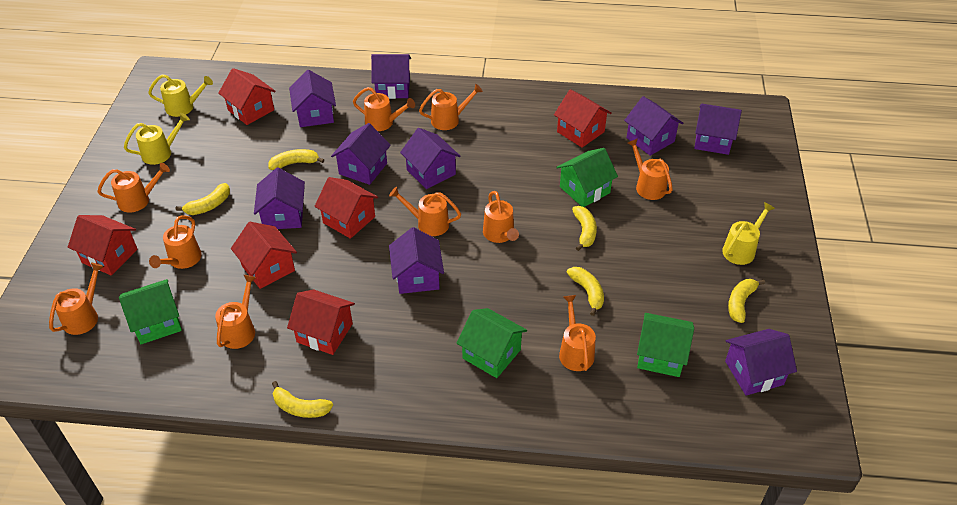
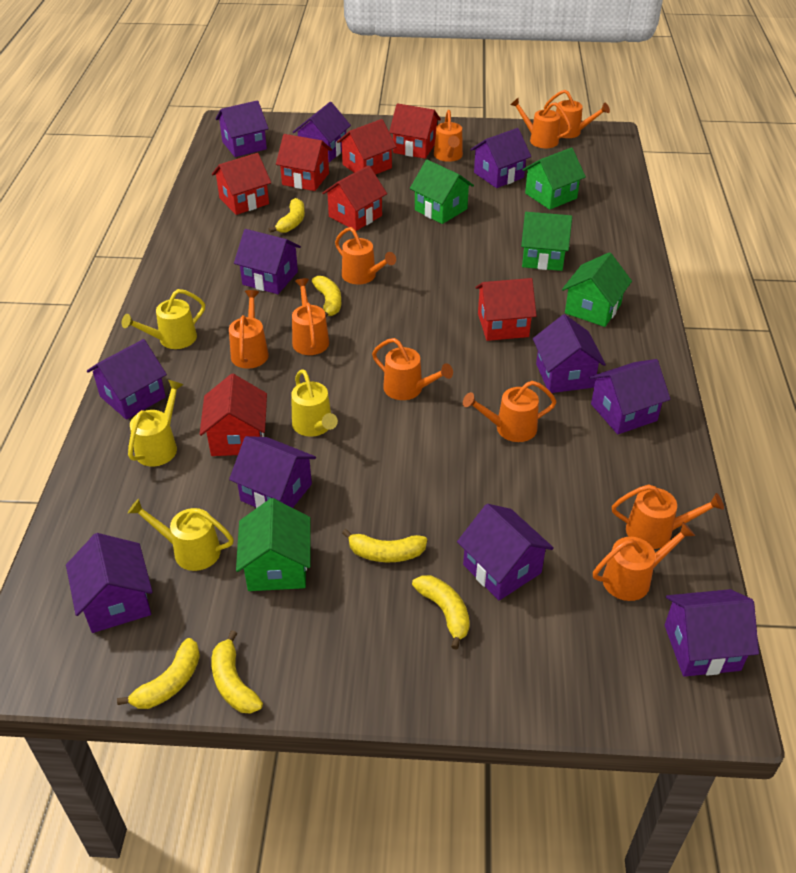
green house: [119,279,182,344] [457,308,527,378] [556,148,618,207] [637,313,694,377] = 4 -> [236,498,311,591] [410,160,474,224] [521,212,572,271] [522,148,586,210] [562,252,632,327] = 5
purple house: [254,168,305,229] [289,70,336,127] [331,123,391,185] [371,54,411,99] [389,227,444,294] [400,128,460,189] [624,96,683,156] [694,104,742,155] [725,329,797,395] = 9 -> [66,533,153,633] [87,339,167,420] [216,100,269,157] [229,436,316,508] [234,229,301,294] [293,102,351,162] [457,504,554,600] [471,128,531,188] [533,314,606,393] [589,359,671,434] [665,589,759,677] = 11
red house: [68,215,138,276] [219,68,276,125] [231,222,297,289] [287,289,355,355] [314,177,378,239] [554,89,612,148] = 6 -> [200,374,267,456] [212,153,271,215] [276,134,332,191] [322,165,387,231] [337,119,397,175] [389,103,441,159] [475,278,537,341] = 7
yellow watering can: [124,113,190,165] [148,74,213,117] [722,202,775,265] = 3 -> [122,289,205,349] [128,380,184,467] [128,499,234,571] [291,369,338,437] = 4

